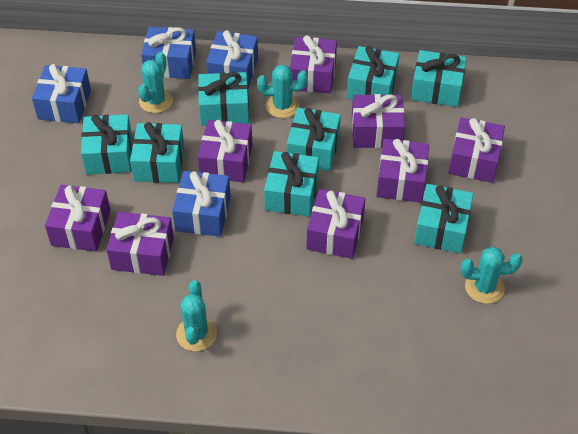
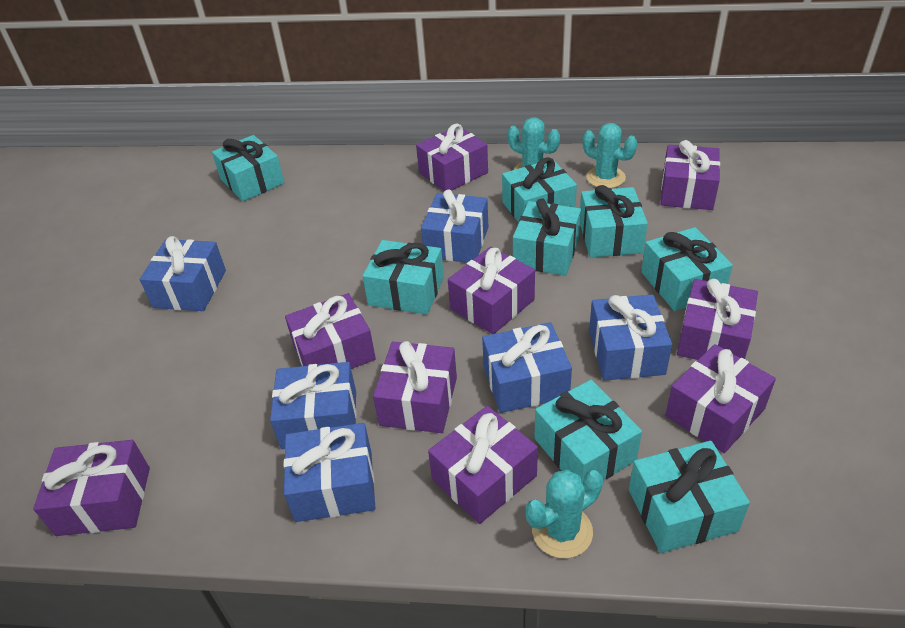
blue gift: [32,64,91,123] [141,27,196,79] [172,171,231,237] [206,30,258,89] = 4 -> [139,236,226,311] [270,362,357,449] [284,423,375,522] [421,190,488,263] [482,322,572,413] [589,294,672,381] = 6
purple gift: [45,185,111,252] [106,212,174,276] [198,120,253,182] [290,35,337,94] [307,189,365,259] [352,94,405,148] [377,139,429,203] [448,117,505,183] = 8 -> [33,440,150,536] [285,293,376,369] [373,341,457,433] [416,124,488,191] [428,406,538,524] [448,246,535,334] [661,140,720,210] [665,344,776,453] [677,279,758,360] = 9
turquoise cactus: [138,52,173,113] [176,280,217,351] [257,64,308,118] [460,247,522,304] = 4 -> [508,117,560,170] [526,470,603,558] [582,123,637,188] = 3

